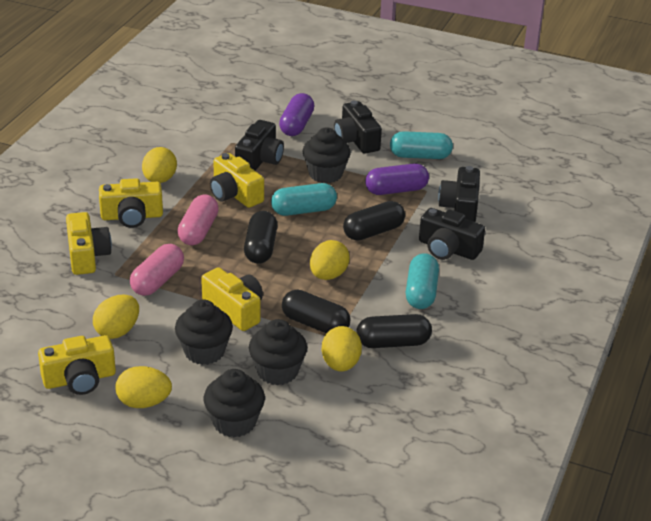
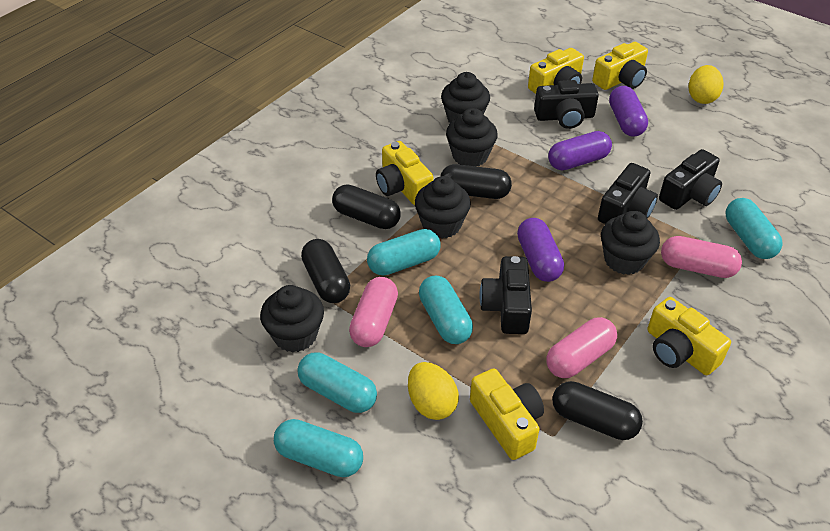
black cupcake: [175,300,233,365] [204,369,265,438] [249,319,307,385] [303,127,351,183] = 4 -> [260,285,324,353] [415,176,471,239] [441,72,490,123] [446,108,498,166] [601,211,660,275] = 5
pink capsule: [130,244,184,296] [177,195,219,245] = 2 -> [349,277,398,347] [547,317,617,378] [661,236,742,278] = 3
purple capsule: [279,93,314,136] [365,164,429,195] = 2 -> [517,218,564,282] [548,131,612,170] [609,86,648,137] = 3
turquoise capsule: [271,183,337,216] [390,131,453,159] [406,253,439,309] = 3 -> [274,419,363,477] [297,352,377,413] [367,229,440,275] [419,276,473,344] [726,198,783,259] = 5
yellow egg: [93,295,139,339] [115,366,172,408] [142,147,177,183] [310,240,350,280] [322,326,362,372] = 5 -> [408,362,459,420] [688,65,723,104] = 2

